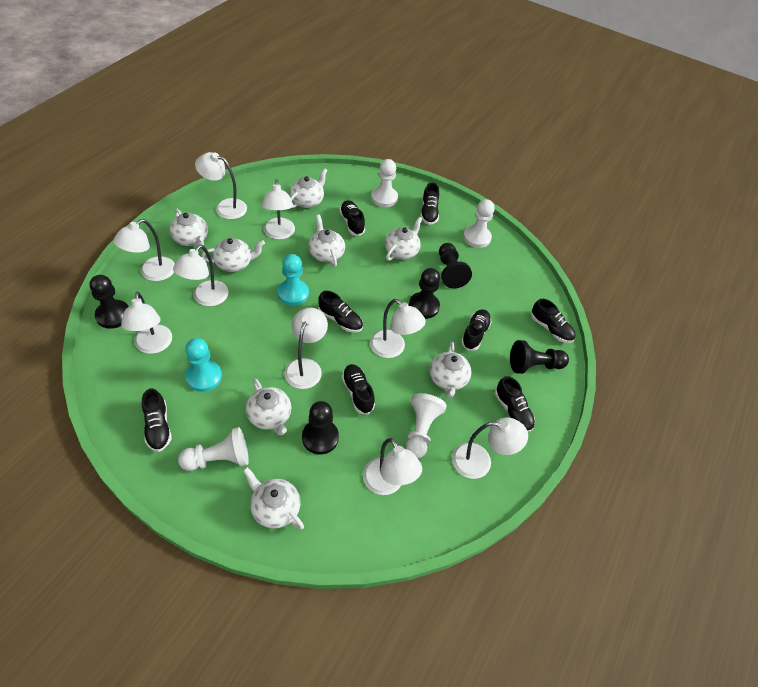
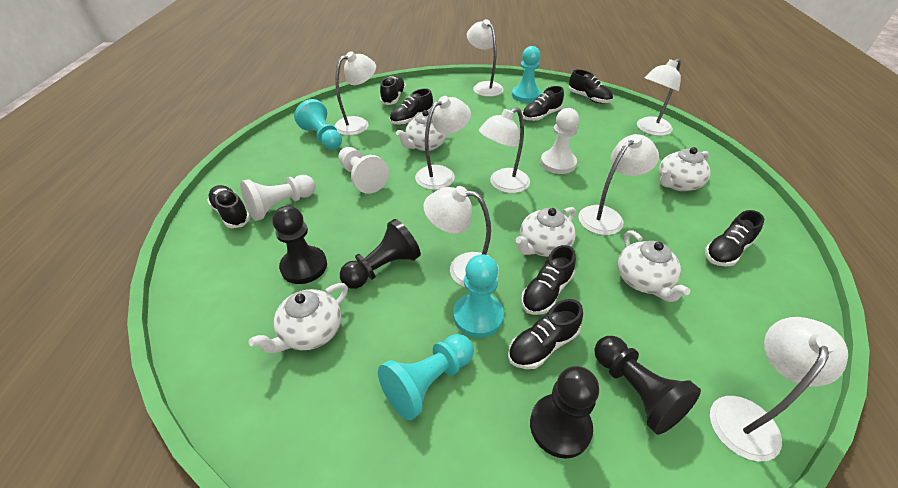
black pawn: [89,275,129,329] [302,401,339,455] [409,268,440,319] [439,243,472,289] [510,340,569,374] = 5 -> [272,206,327,284] [340,219,421,289] [530,366,599,459] [594,336,701,435] = 4
turquoise pawn: [185,338,222,392] [277,254,309,306] = 2 -> [294,99,342,150] [378,334,474,420] [453,254,504,338] [512,46,541,103] = 4
white lamp: [113,219,175,281] [121,292,172,354] [173,245,228,306] [195,152,247,219] [262,179,295,240] [285,308,328,389] [363,438,422,495] [370,299,426,358] [452,417,528,479] = 9 -> [334,51,376,135] [415,96,471,190] [423,186,499,287] [467,19,504,97] [479,107,530,193] [578,134,659,235] [637,58,681,136] [710,317,848,461] = 8
white pawn: [178,427,249,471] [371,159,398,207] [406,393,447,458] [463,199,495,248] = 4 -> [240,175,316,221] [338,147,389,194] [540,108,579,174] = 3
white teapot: [170,209,208,247] [201,238,265,272] [243,467,304,530] [246,379,291,435] [290,168,327,208] [308,215,345,267] [385,217,422,261] [430,342,471,398] = 8 -> [249,283,348,353] [396,110,447,151] [516,207,576,257] [618,230,690,302] [659,147,710,191] = 5

